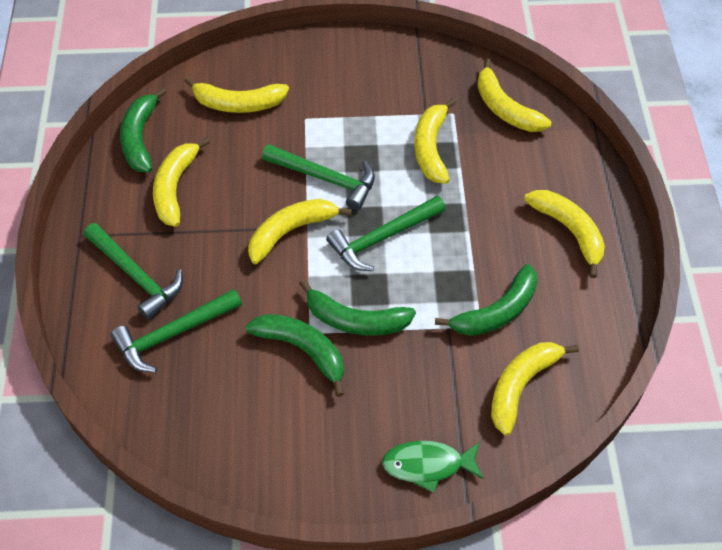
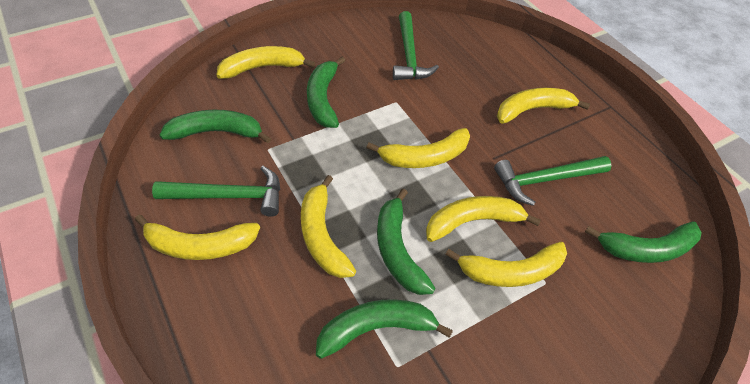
green banana: [120,87,166,172] [245,314,344,397] [299,279,416,336] [435,264,537,336] = 4 -> [160,110,271,143] [307,57,345,128] [316,299,453,359] [377,188,435,295] [585,221,702,263] = 5
green fish: [382,441,484,493] = 1 -> none = 0
green hammer: [84,223,183,320] [111,289,242,372] [262,144,375,210] [326,196,445,271] = 4 -> [152,166,280,217] [393,11,439,80] [494,156,612,206] = 3

